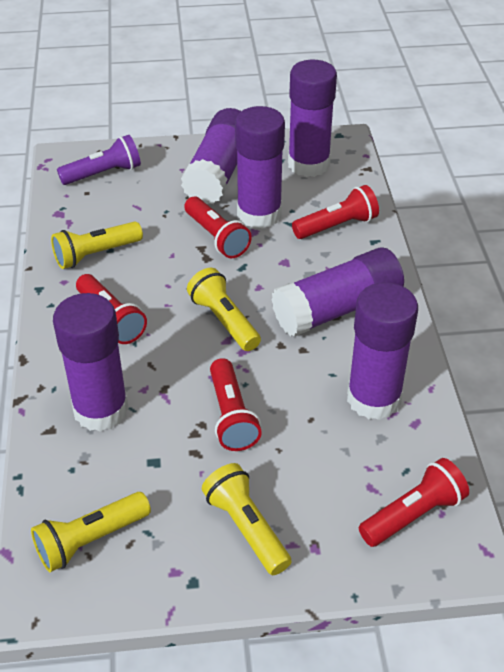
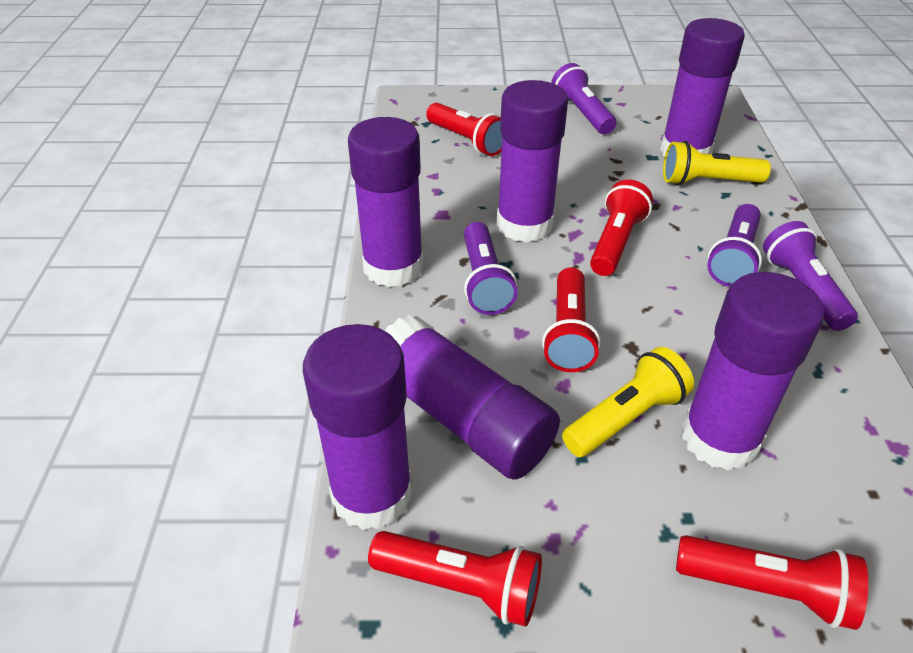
purple flashlight: [57,135,141,185] = 1 -> [464,222,517,315] [551,63,616,134] [707,204,762,287] [763,221,858,331] = 4
yellow flashlight: [31,492,151,572] [51,222,143,269] [187,268,261,351] [202,463,291,575] = 4 -> [562,347,694,457] [663,141,771,186] = 2

